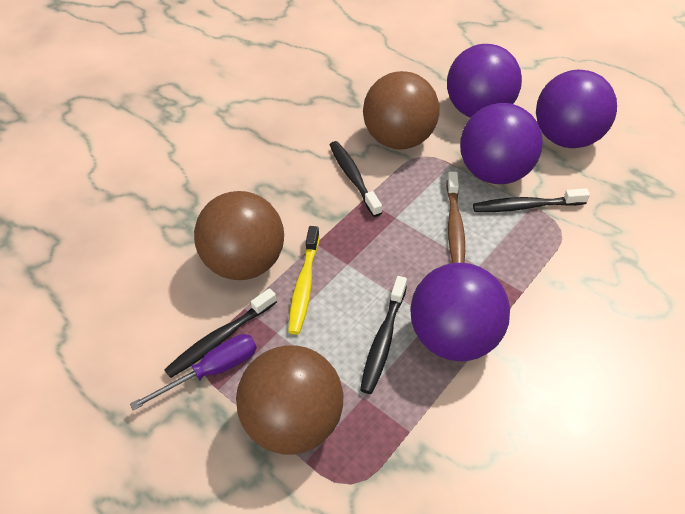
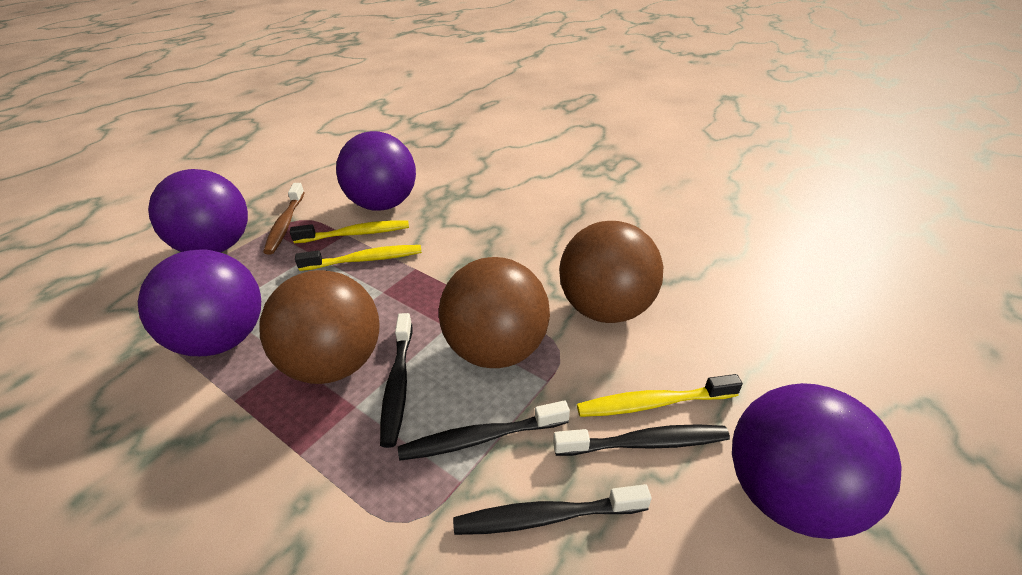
purple screwdriver: [130,334,257,410] = 1 -> none = 0
yellow toothbrush: [288,226,320,334] = 1 -> [290,220,409,243] [295,245,422,271] [577,374,743,417] = 3

